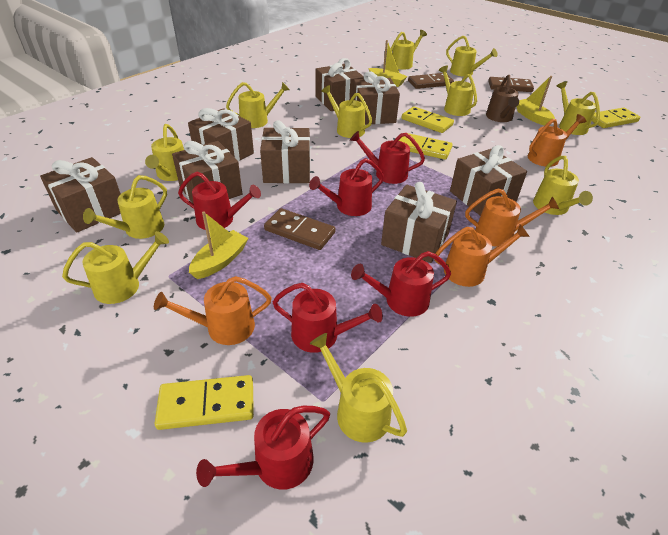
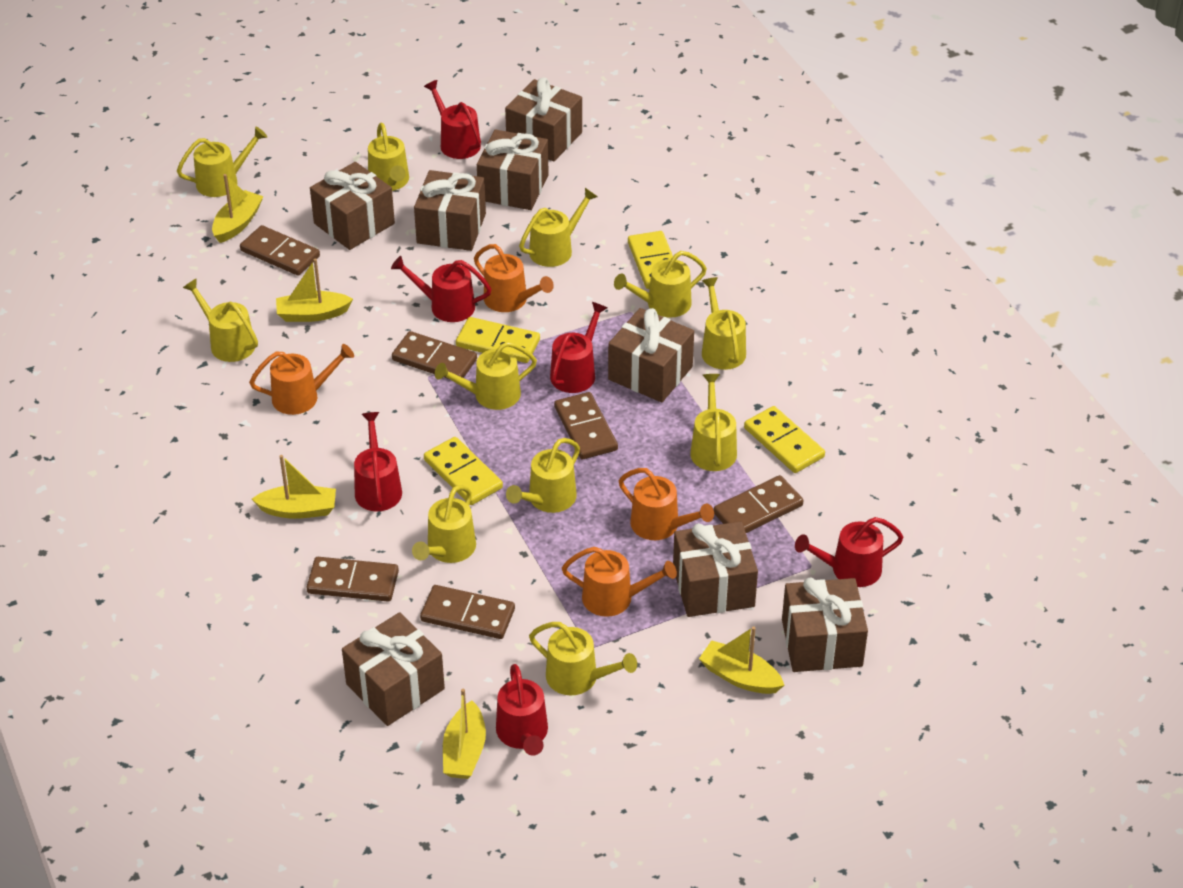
brown domino: [264,208,335,250] [408,73,454,89] [488,77,534,92] = 3 -> [240,225,320,276] [307,557,399,602] [392,331,477,379] [420,585,515,639] [554,392,618,459] [714,475,803,533] = 6
brown watering can: [486,75,519,122] = 1 -> none = 0
yellow boat: [189,211,248,279] [369,40,408,87] [517,76,555,126] = 3 -> [212,174,264,243] [252,455,336,519] [276,258,353,322] [443,689,486,779] [699,626,784,694] = 5

